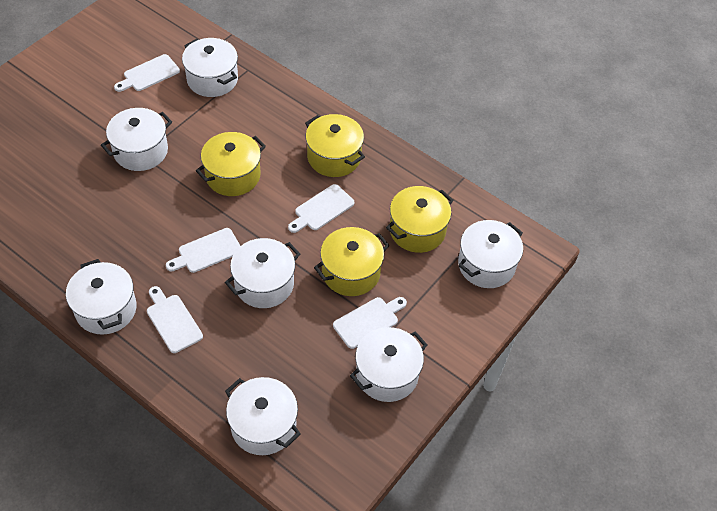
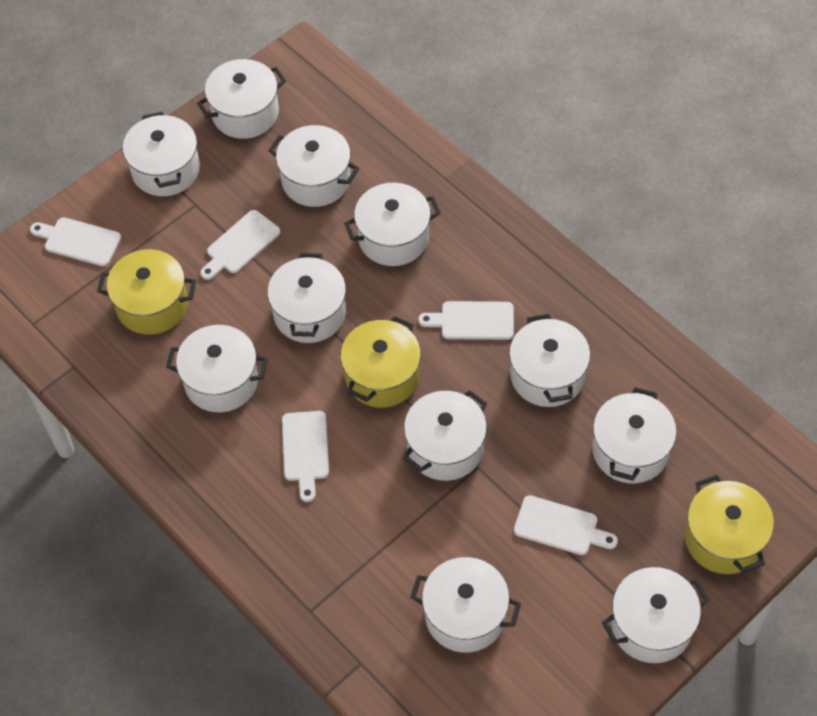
white pot: [66,259,137,335] [101,108,172,171] [182,38,238,97] [225,238,300,308] [225,377,300,455] [350,327,428,402] [458,220,523,288] = 7 -> [123,112,200,196] [166,325,268,412] [197,59,286,139] [267,253,346,343] [268,125,359,207] [344,183,441,266] [403,390,487,481] [410,557,521,653] [509,314,590,407] [592,387,677,483] [602,567,709,663] = 11
yellow pot: [196,132,266,196] [305,114,365,177] [314,227,390,296] [386,186,453,253] = 4 -> [97,249,196,335] [340,316,421,408] [685,475,774,574] = 3

